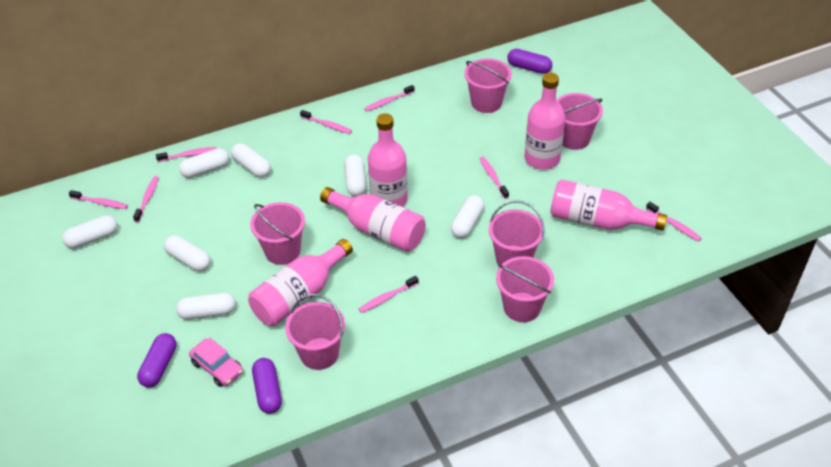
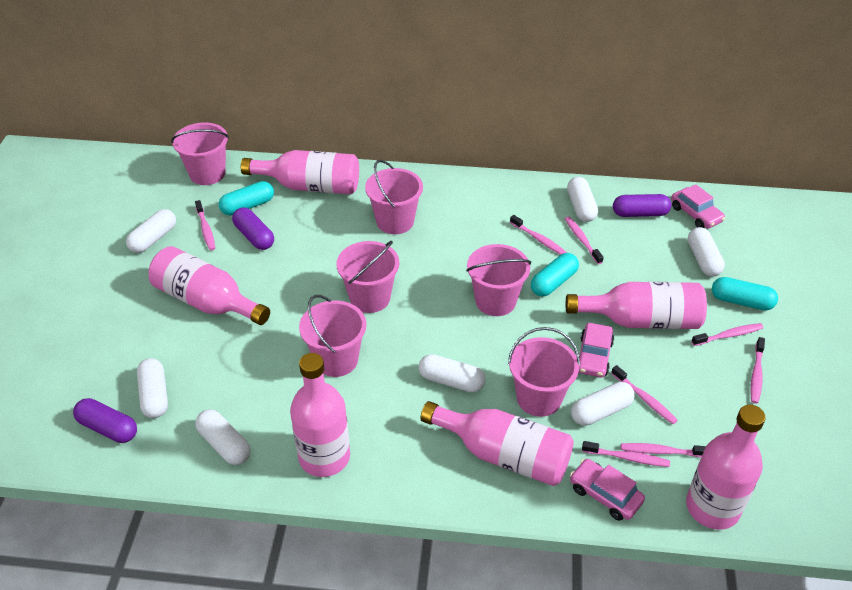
pink bottle: [248,239,353,326] [320,187,426,252] [368,113,408,207] [525,73,565,170] [550,180,667,231] = 5 -> [149,246,270,325] [241,150,359,194] [290,353,350,477] [421,401,574,486] [566,282,707,329] [686,405,766,530] = 6
pink car: [189,338,243,387] = 1 -> [570,459,645,521] [579,323,614,377] [671,184,725,229] = 3
turquoise capsule: none = 0 -> [219,181,274,215] [531,253,579,297] [712,277,778,310] = 3

